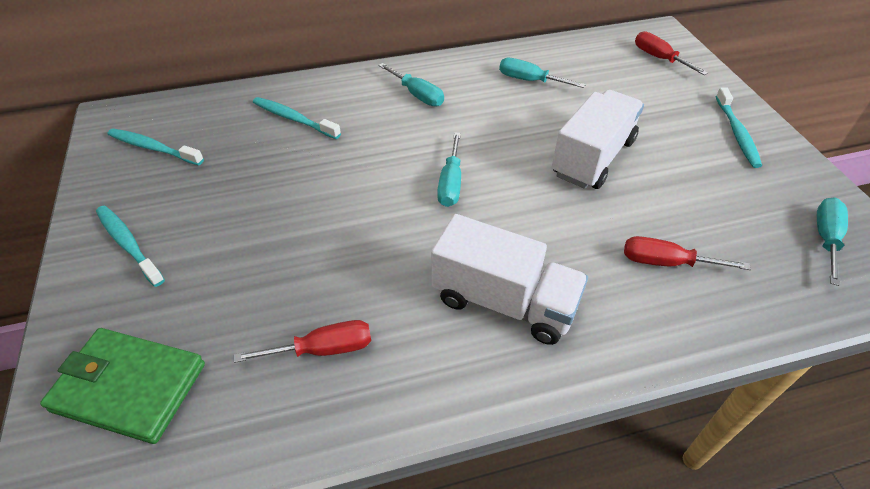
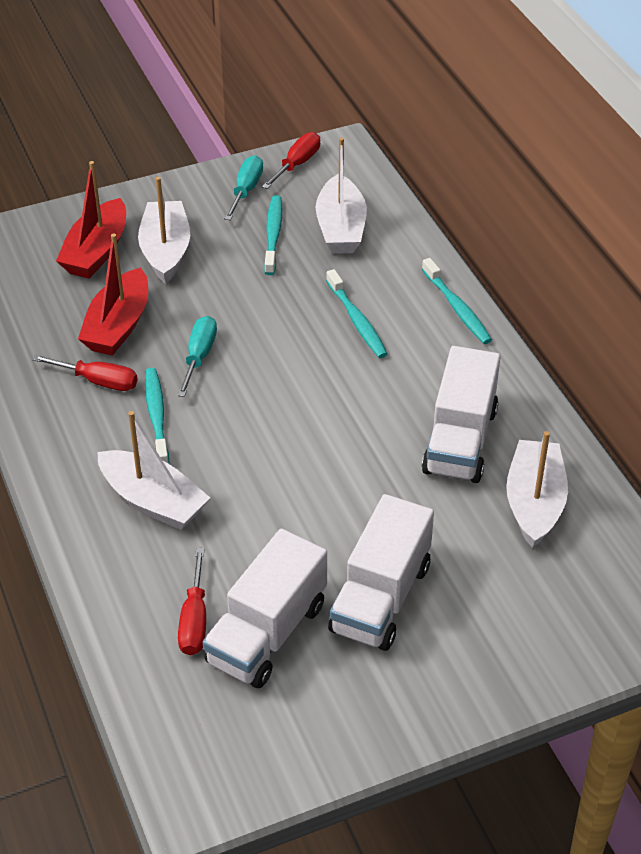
green wallet: [40,328,205,444] = 1 -> none = 0
red boat: none = 0 -> [56,161,126,279] [78,233,148,356] = 2
turquoise screwdriver: [378,63,444,107] [437,132,461,207] [499,58,586,88] [817,198,848,286] = 4 -> [177,316,217,397] [224,155,263,220] = 2
white boat: none = 0 -> [97,411,210,530] [138,177,190,284] [315,138,367,254] [506,431,568,548] = 4
white truck: [431,214,588,345] [552,90,644,189] = 2 -> [203,529,327,688] [328,494,434,651] [422,346,501,483] = 3

